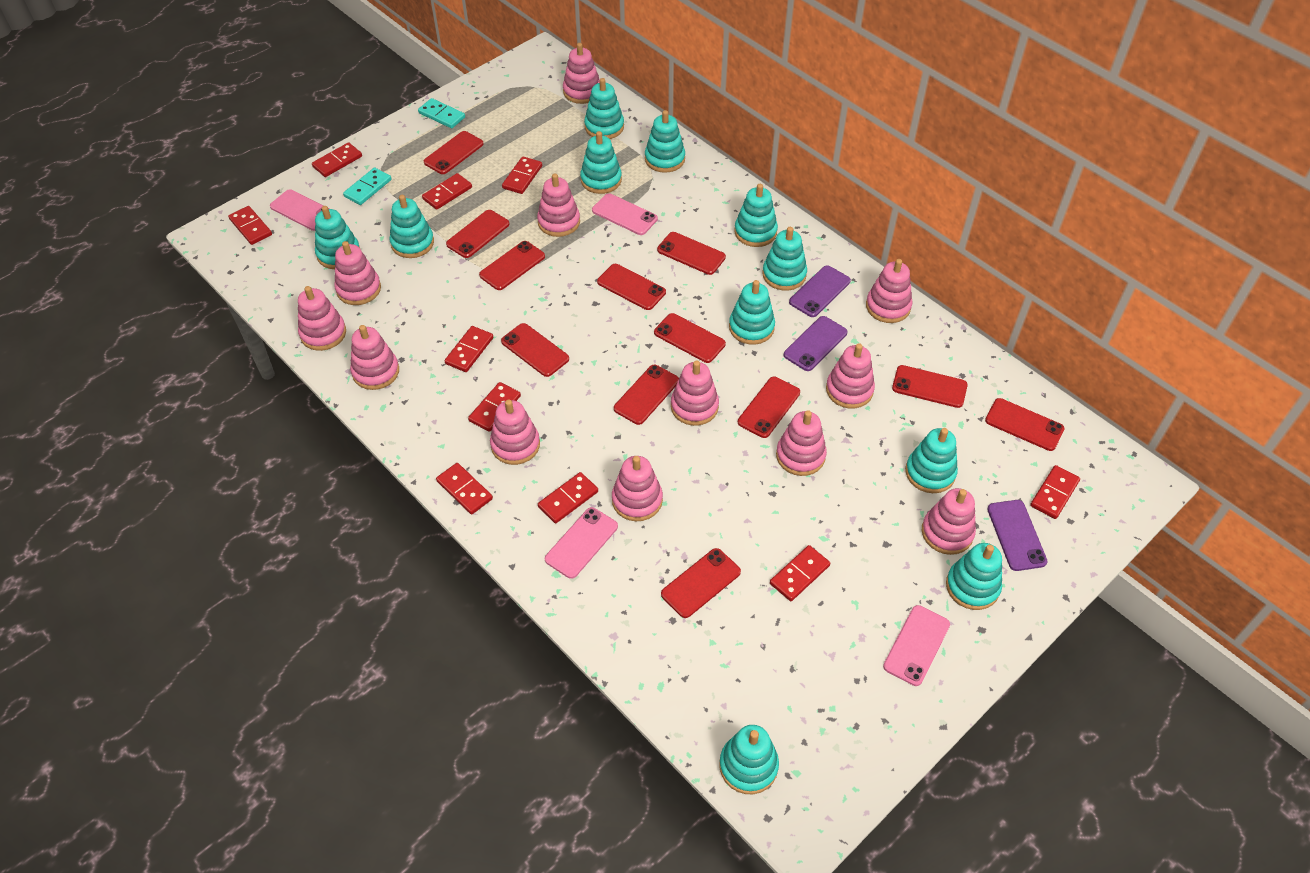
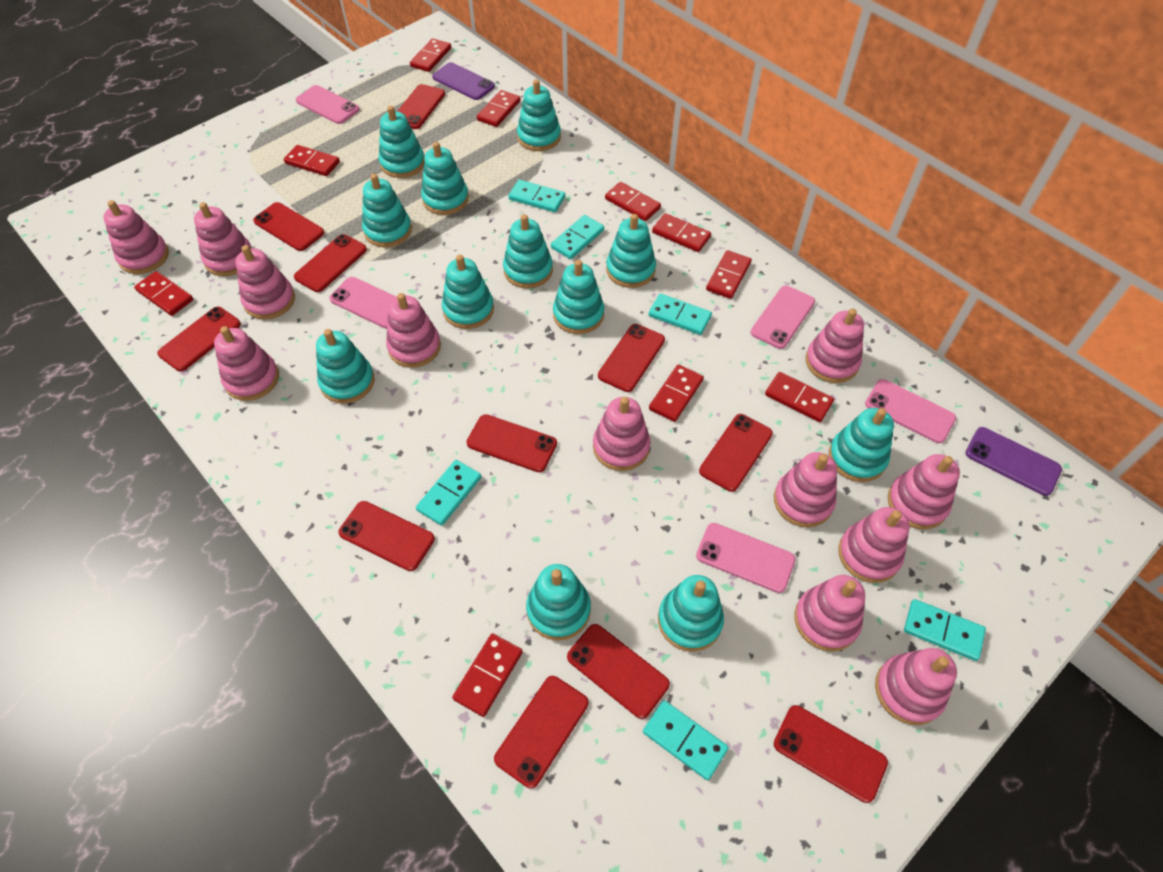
pink phone: [270,189,329,231] [545,507,618,579] [592,193,658,235] [883,605,950,686] = 4 -> [296,85,360,124] [329,277,397,329] [696,523,796,593] [751,286,815,349] [865,379,956,443] = 5
purple phone: [784,316,848,371] [789,265,851,317] [987,500,1048,571] = 3 -> [432,62,495,100] [965,427,1062,496] = 2
red phone: [424,131,483,174] [446,210,509,258] [479,241,545,290] [501,323,569,377] [597,264,666,310] [614,365,679,425] [654,313,726,363] [657,232,726,275] [661,548,741,618] [738,377,800,438] [892,365,968,408] [985,398,1065,451] = 12 -> [157,307,241,371] [253,202,324,251] [294,234,367,292] [338,501,435,571] [398,84,445,129] [467,414,557,472] [494,676,588,788] [567,624,670,719] [598,324,665,392] [699,414,773,492] [774,705,888,803] = 11
turquoise domino: [343,168,391,205] [418,98,465,128] = 2 -> [416,460,481,526] [508,180,565,212] [551,215,604,259] [643,700,729,780] [648,293,712,335] [904,599,986,661] = 6
turquoise stacking toy: [315,206,360,269] [389,195,434,258] [580,131,622,194] [584,78,624,139] [645,110,685,173] [720,725,779,794] [729,280,775,345] [734,184,778,247] [762,227,807,291] [906,428,958,493] [946,543,1002,610] = 11 -> [316,329,374,404] [362,174,412,247] [379,106,425,178] [421,142,469,215] [442,255,494,329] [503,214,553,288] [517,79,561,151] [526,564,591,641] [553,260,604,334] [606,214,656,288] [658,575,724,652] [829,408,894,482] = 12

